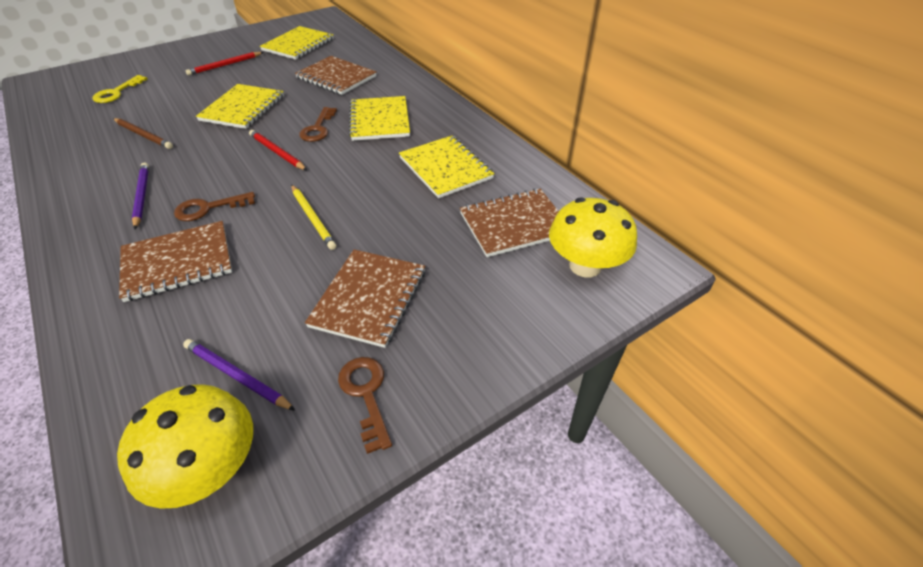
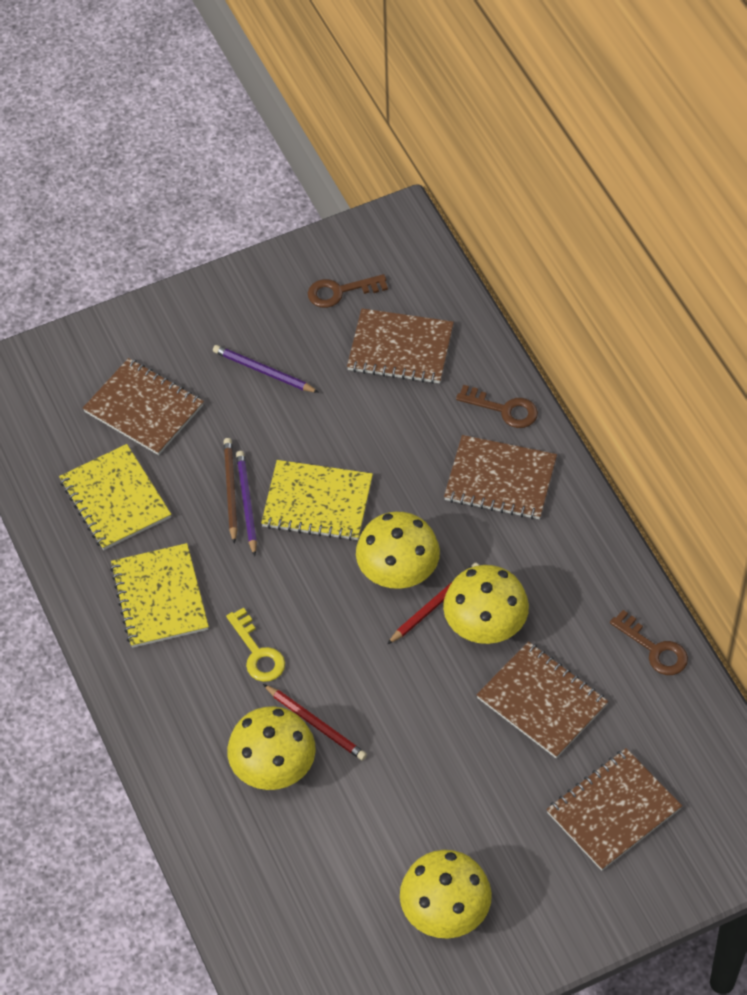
brown notebook: [119,221,232,302] [295,56,377,95] [305,249,425,348] [460,188,559,257] = 4 -> [83,358,204,455] [347,308,454,384] [444,435,557,519] [476,641,609,758] [546,748,682,871] = 5
yellow mushroom: [117,384,253,509] [549,197,637,278] = 2 -> [227,706,316,790] [356,512,440,589] [400,850,492,938] [443,565,529,644] = 4
yellow notebook: [196,84,284,129] [260,26,334,60] [349,96,410,141] [399,136,495,199] = 4 -> [59,444,171,550] [110,543,209,648] [261,460,373,541] = 3
yellow pencil: [291,185,336,250] = 1 -> none = 0

